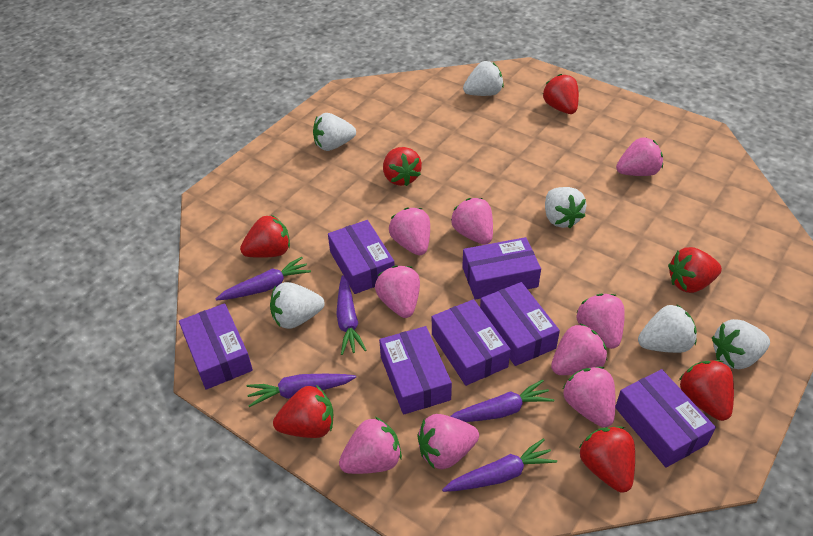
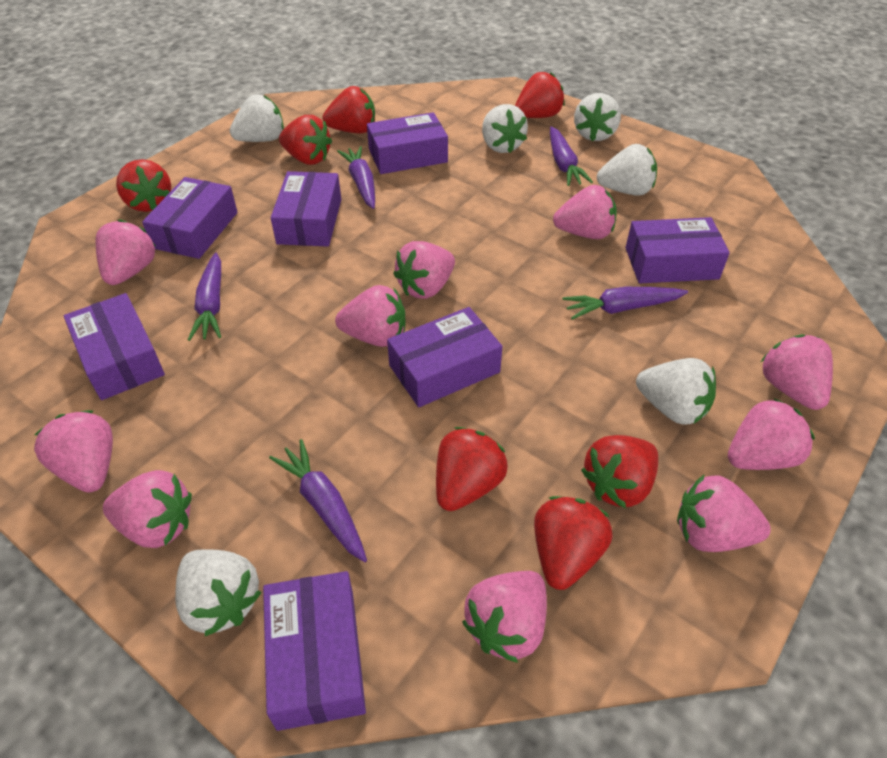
pink strawberry: [339,417,402,474] [375,265,420,318] [389,207,430,255] [417,414,479,469] [451,198,493,245] [551,323,607,375] [563,367,616,427] [576,294,625,349] [616,137,663,176] = 9 -> [34,410,113,493] [96,220,155,285] [103,470,192,548] [335,285,405,347] [393,241,455,299] [462,571,547,663] [553,185,617,239] [677,474,771,552] [728,398,815,470] [761,334,833,410] = 10

